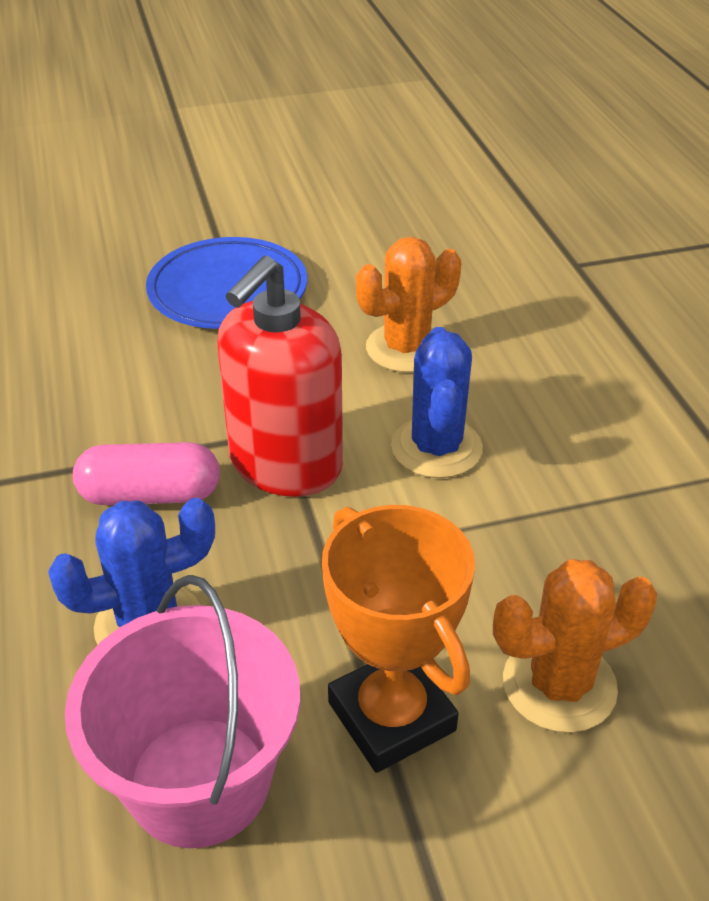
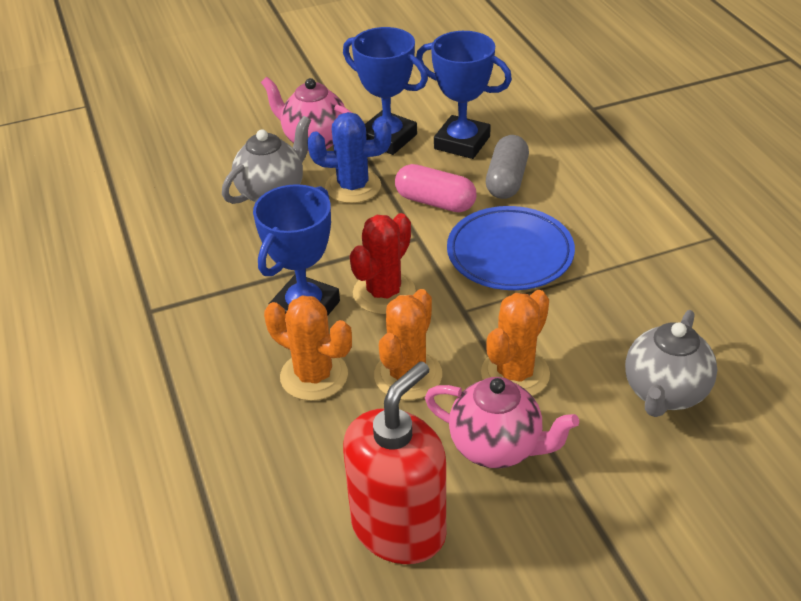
blue cactus: [48,498,215,644] [391,327,483,478] = 2 -> [307,112,391,203] = 1
blue trophy: none = 0 -> [253,184,340,316] [343,27,428,155] [416,31,512,159] = 3
grey capsule: none = 0 -> [486,135,529,199] = 1
grey teapot: none = 0 -> [222,116,311,204] [625,310,717,417] = 2
orange cactus: [356,237,461,373] [493,559,657,733] = 2 -> [264,295,352,401] [374,289,442,400] [481,290,550,396] = 3
orange trophy: [322,505,475,773] = 1 -> none = 0
pink bucket: [65,575,300,848] = 1 -> none = 0
pink teapot: none = 0 -> [261,77,352,151] [425,377,579,468] = 2
red cactus: none = 0 -> [350,213,416,314] = 1

